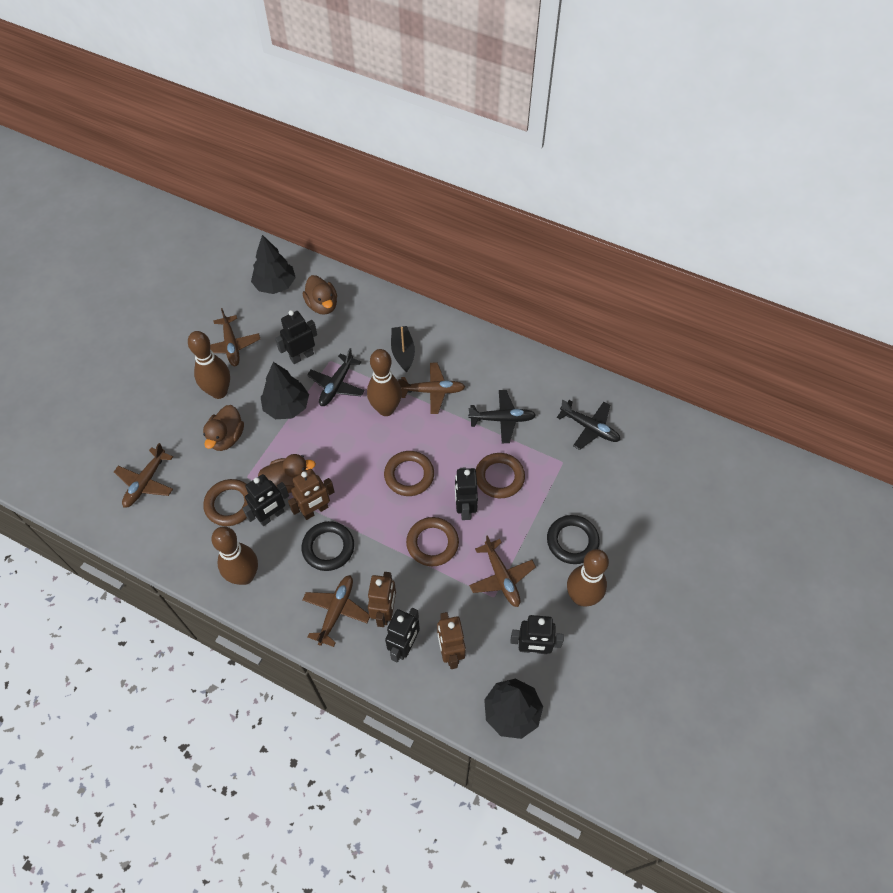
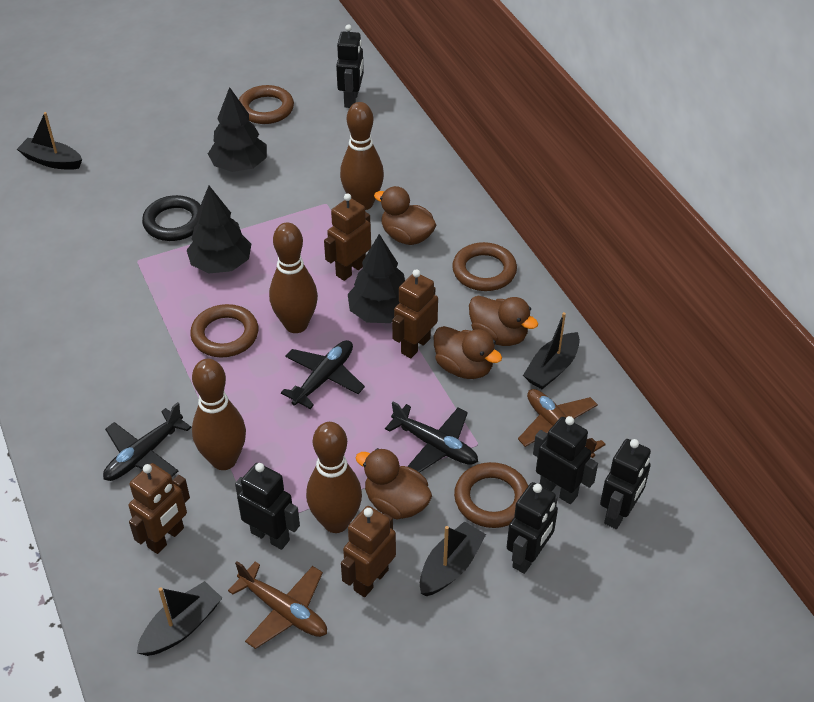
black boat: [391,326,415,372] = 1 -> [17,112,82,170] [137,581,222,656] [420,521,486,596] [523,312,580,389] = 4
black ring: [301,521,354,571] [547,515,600,564] = 2 -> [142,195,200,241] = 1
brown duck: [203,405,244,451] [258,454,316,493] [303,275,337,315] = 3 -> [356,448,432,519] [374,186,436,245] [434,326,502,379] [469,295,538,346] = 4
brown plane: [114,443,173,508] [210,308,260,366] [302,575,370,647] [398,363,465,414] [469,535,536,607] = 5 -> [228,561,327,649] [518,389,606,458] = 2
brown robot: [288,469,335,520] [368,572,396,627] [437,612,466,669] = 3 -> [129,463,190,554] [324,193,371,281] [341,506,396,597] [392,269,438,358] = 4

